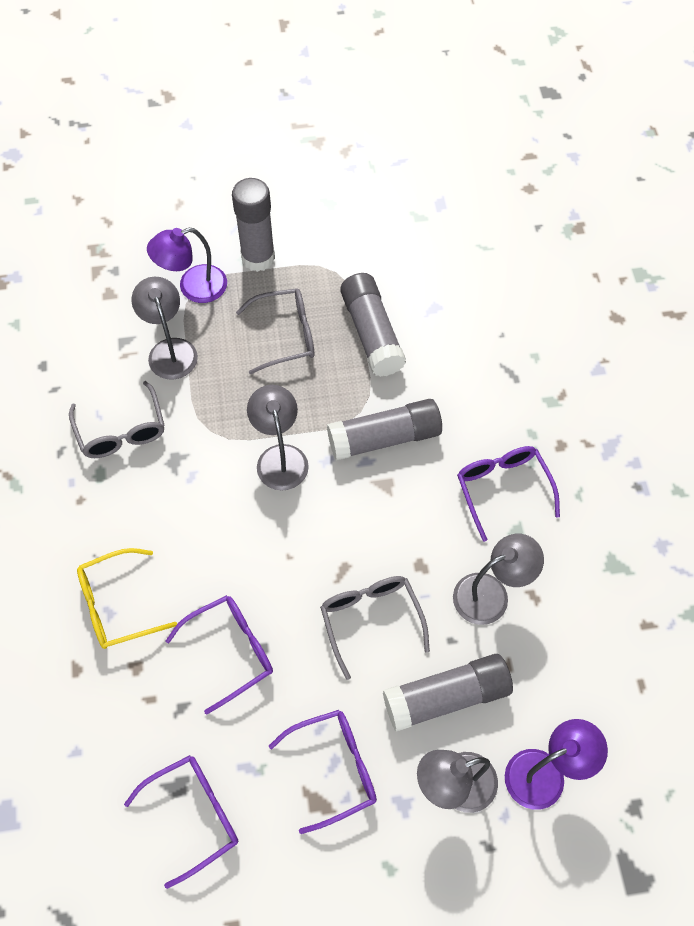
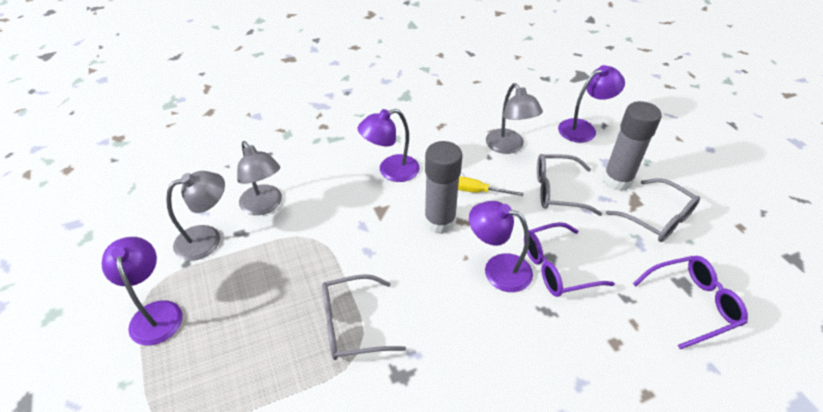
grey glue stick: [232,178,275,272] [327,399,442,461] [340,273,406,377] [383,654,513,732] = 4 -> [424,141,462,234] [603,101,662,191] = 2
grey lamp: [131,277,198,380] [247,385,309,490] [417,750,498,813] [453,534,544,625] = 4 -> [166,171,225,261] [237,141,282,215] [486,83,543,154] = 3
purple glasses: [124,755,238,889] [166,595,273,714] [269,710,377,834] [457,446,560,542] = 4 -> [524,222,615,297] [633,256,748,349] = 2
purple lamp: [147,228,227,303] [505,719,608,810] = 2 -> [102,237,182,345] [358,109,420,182] [469,201,533,292] [558,65,625,143] = 4
yellow glasses: [77,548,177,649] = 1 -> none = 0
yellow screwdriver: none = 0 -> [458,176,524,196] = 1

